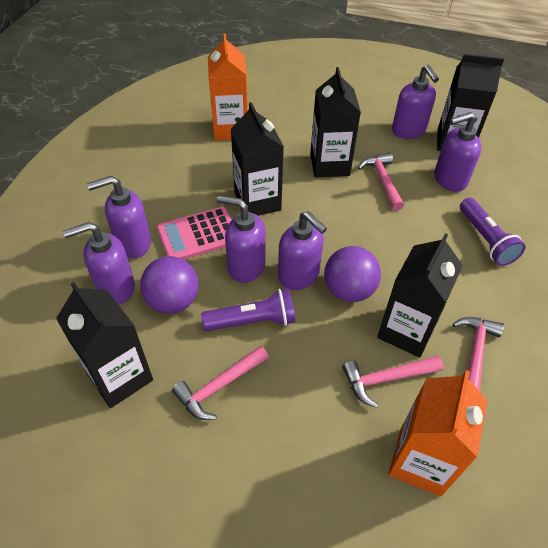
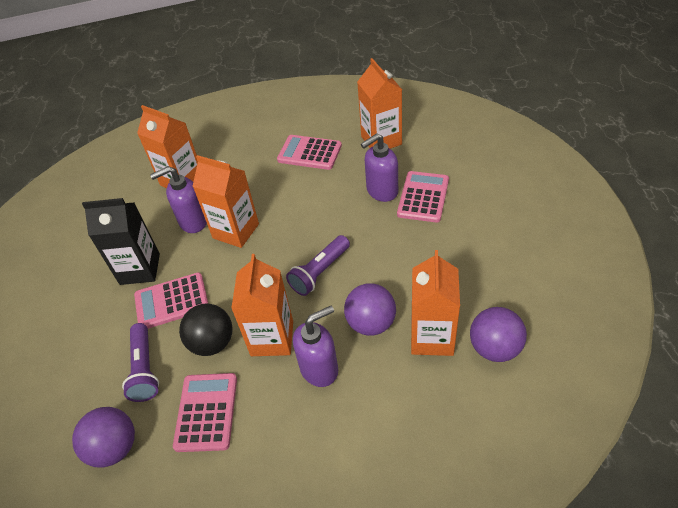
black ball: none = 0 -> [179,304,233,356] = 1
black carton: [56,282,153,408] [231,102,284,216] [310,67,361,178] [377,233,463,358] [437,54,504,151] = 5 -> [82,198,160,285] = 1
orange carton: [208,33,248,141] [388,370,488,496] = 2 -> [137,105,198,188] [192,155,259,248] [231,254,293,356] [357,58,402,149] [411,250,460,356] = 5
pink calculator: [157,207,231,260] = 1 -> [134,272,208,329] [173,373,237,452] [277,135,342,170] [397,171,449,223] = 4
pink hammer: [172,346,269,420] [342,356,444,408] [358,153,404,211] [453,317,504,391] = 4 -> none = 0
purple ball: [140,256,199,314] [324,246,381,302] = 2 -> [72,407,135,468] [344,283,396,336] [470,307,527,362] = 3
purple soap dispenser: [63,222,135,304] [87,176,151,258] [217,195,266,283] [278,211,327,290] [392,65,439,139] [434,112,482,192] = 6 -> [150,166,207,233] [293,306,338,387] [361,133,398,202] = 3

